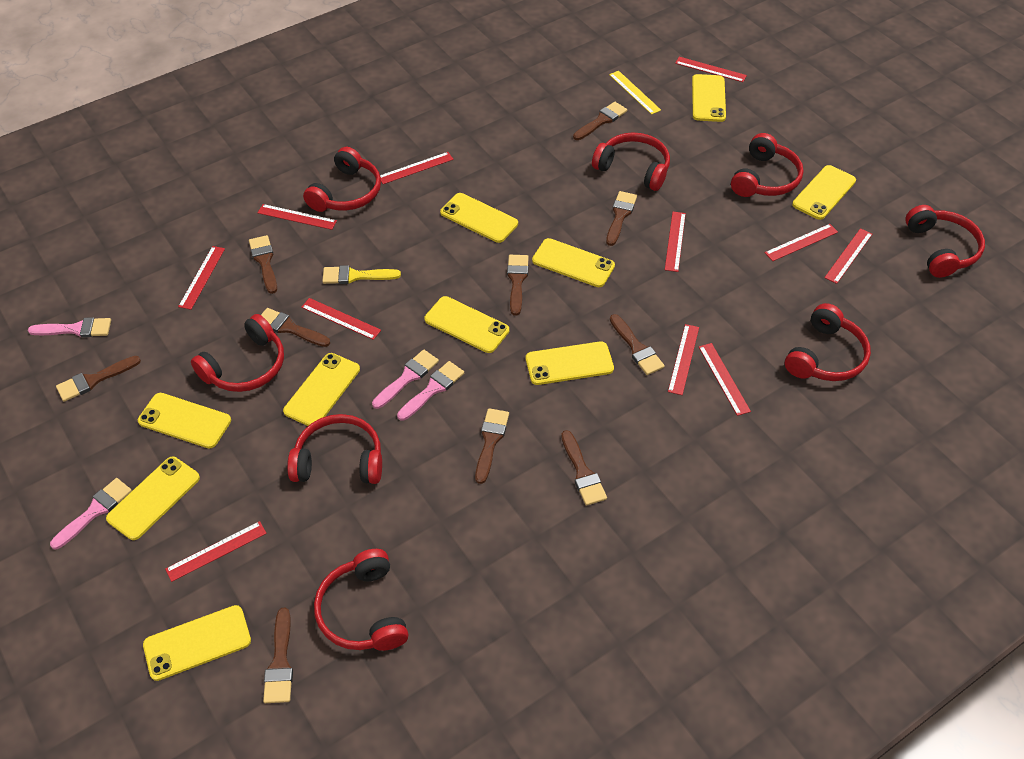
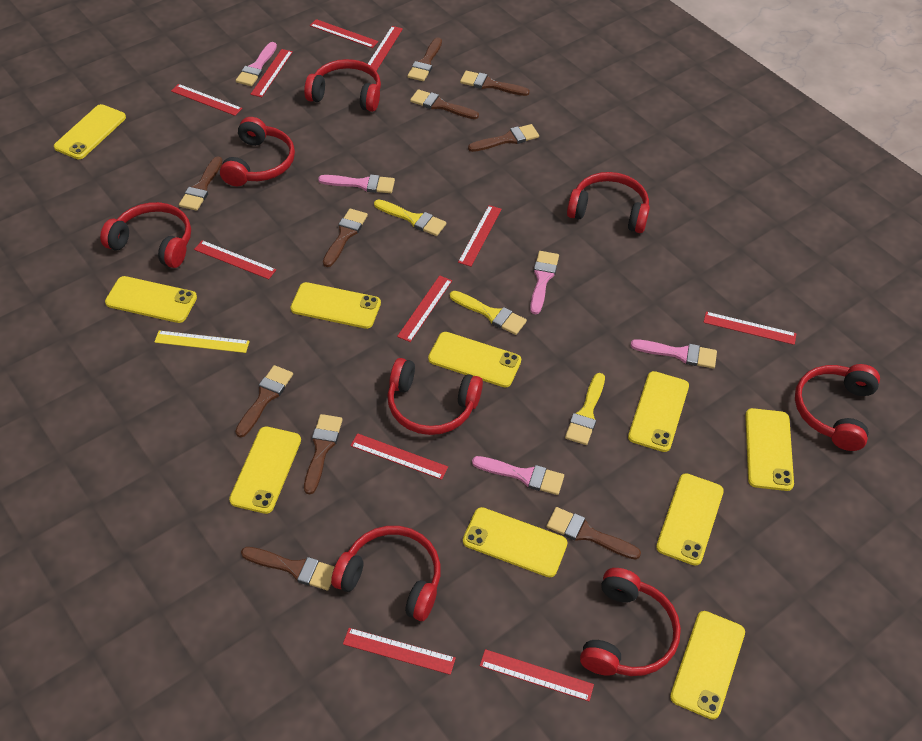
pink brush: [28,317,111,337] [50,478,132,549] [372,350,439,409] [397,361,464,421] = 4 -> [236,42,277,86] [318,175,395,193] [472,456,564,495] [530,251,559,314] [630,339,717,369] = 5
yellow brush: [322,265,401,284] = 1 -> [374,199,447,236] [450,291,527,335] [565,373,605,445] = 3

